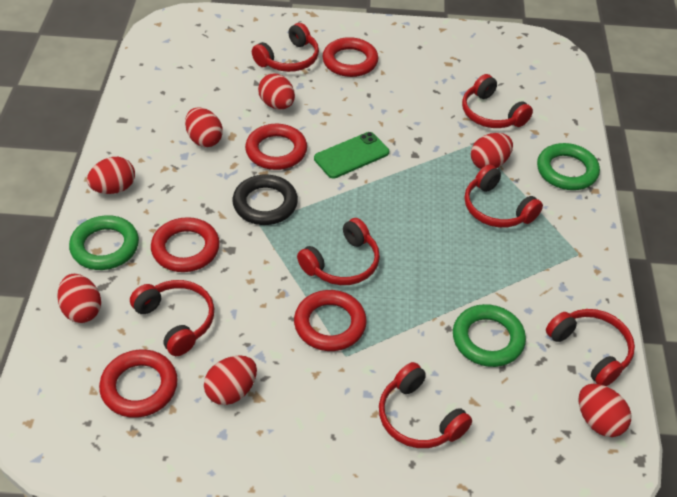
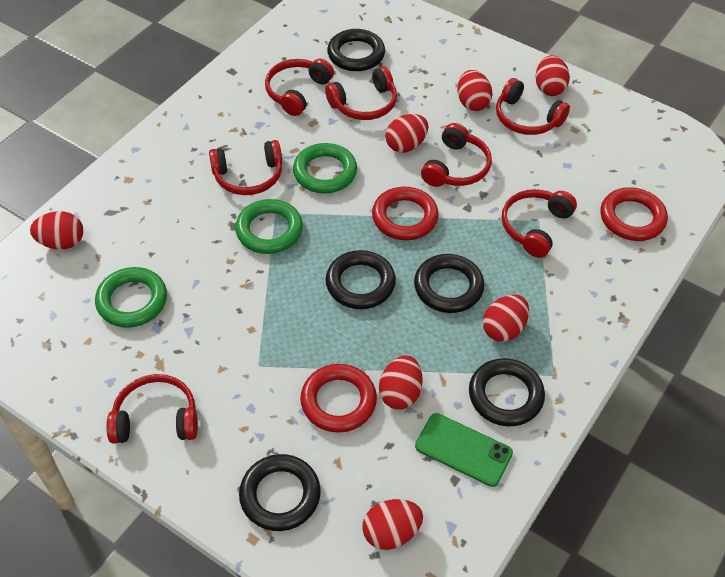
black ring: [232,175,298,225] = 1 -> [239,454,321,531] [326,250,396,309] [327,29,385,71] [414,254,484,313] [469,358,545,426] = 5
red ring: [99,349,178,418] [151,217,220,272] [245,124,307,170] [294,290,367,351] [322,37,378,77] = 5 -> [300,364,377,433] [372,187,439,240] [601,187,668,241] = 3

